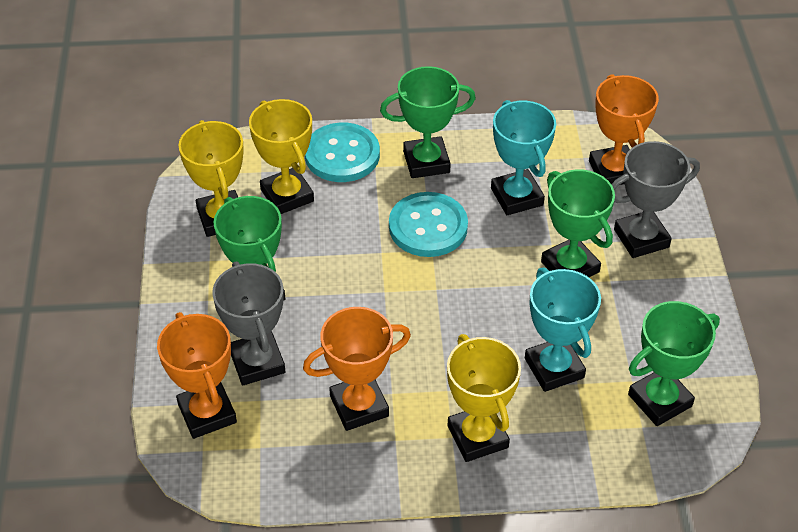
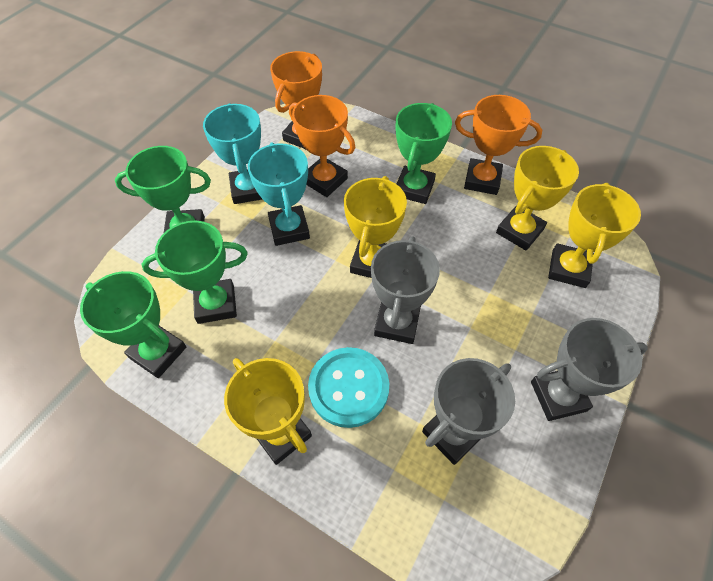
grey trophy: [212,261,285,385] [611,141,700,258] = 2 -> [371,236,440,344] [422,358,515,465] [531,318,648,421] = 3
turquoise button: [305,123,380,182] [389,192,468,257] = 2 -> [308,347,389,428] = 1
yellow trophy: [178,120,244,237] [249,99,314,214] [447,334,521,462] = 3 -> [224,358,312,465] [344,176,407,278] [496,146,579,250] [548,183,641,288] = 4

